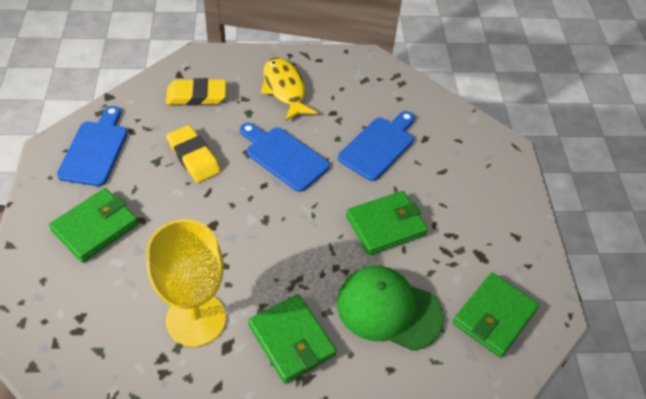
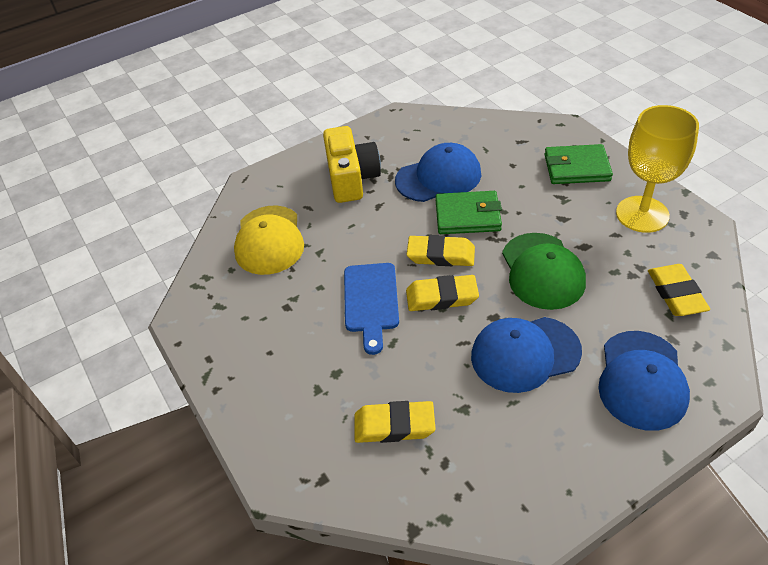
blue cap: none = 0 -> [395,143,481,202] [471,317,582,393] [598,331,690,431] = 3
blue cutting board: [57,106,128,186] [240,123,330,192] [338,111,415,181] = 3 -> [344,263,399,355] = 1
green wallet: [49,188,138,262] [248,294,336,384] [346,191,428,255] [453,273,539,358] = 4 -> [436,191,502,234] [545,144,613,184] = 2
yellow camera: none = 0 -> [323,126,381,203] = 1
yellow cap: none = 0 -> [234,205,304,275] = 1
yellow eraser: [166,78,226,106] [166,125,221,183] = 2 -> [354,401,435,443] [406,275,479,311] [407,235,475,266] [648,264,710,316] = 4
yellow fish: [261,58,317,121] = 1 -> none = 0

